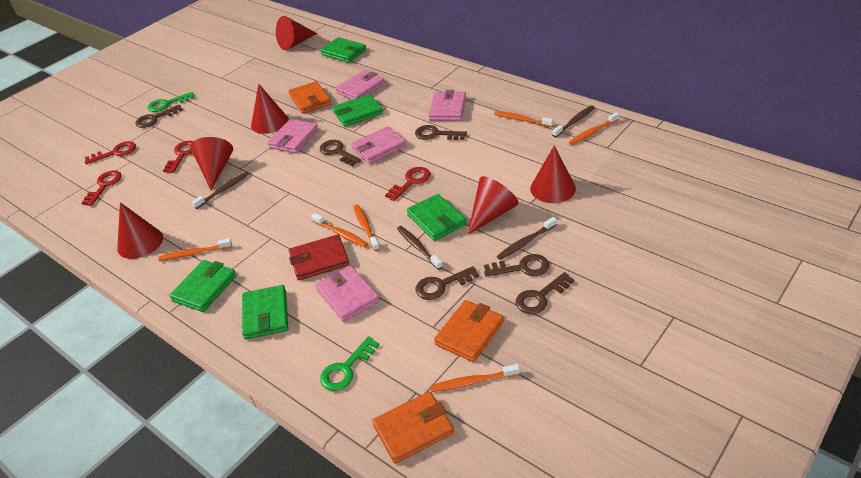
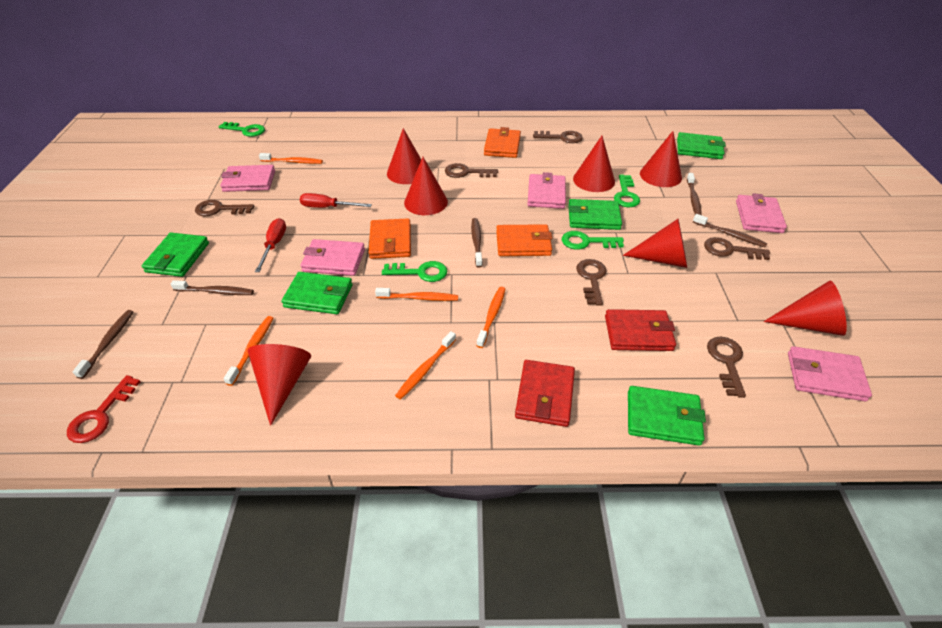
brown toothbrush: [192,171,249,209] [397,226,443,270] [497,217,557,260] [552,105,595,137] = 4 -> [73,310,133,379] [171,280,254,295] [471,218,483,268] [687,173,702,215] [693,214,768,248] = 5
green key: [148,92,194,112] [320,336,379,391] = 2 -> [219,122,265,137] [382,261,447,282] [562,231,624,250] [614,174,640,208] = 4
orange toothbrush: [158,238,232,261] [311,213,368,248] [354,205,380,251] [430,364,520,392] [494,111,554,127] [569,112,620,145] = 6 -> [224,316,273,386] [259,153,323,164] [375,288,458,301] [395,331,456,399] [476,287,505,348] = 5
red cone: [117,202,163,259] [190,137,233,190] [251,84,289,134] [276,16,317,50] [468,176,519,235] [530,145,576,203] = 6 -> [247,344,311,426] [387,128,421,184] [404,157,448,215] [573,136,615,192] [623,219,687,268] [640,131,682,187] [764,281,847,336] = 7
red key: [82,170,122,206] [85,141,136,164] [163,141,193,173] [385,167,431,201] = 4 -> [67,375,141,443] = 1
red screwdriver: none = 0 -> [255,218,286,272] [300,193,372,208] = 2
red wallet: [289,234,349,280] = 1 -> [515,360,575,427] [605,309,676,351] = 2

